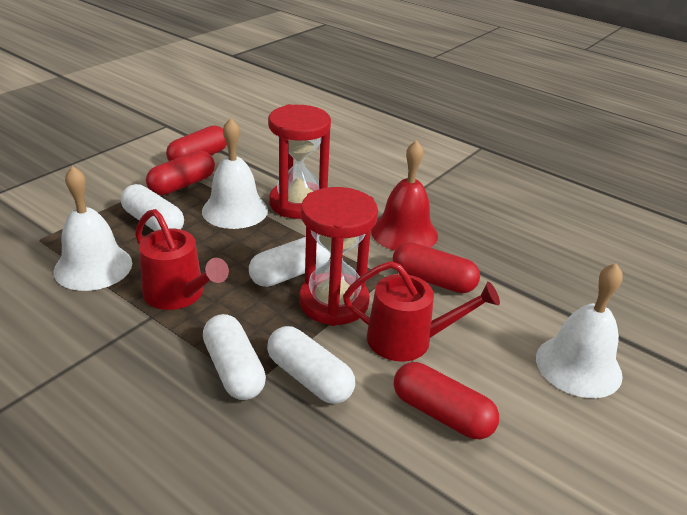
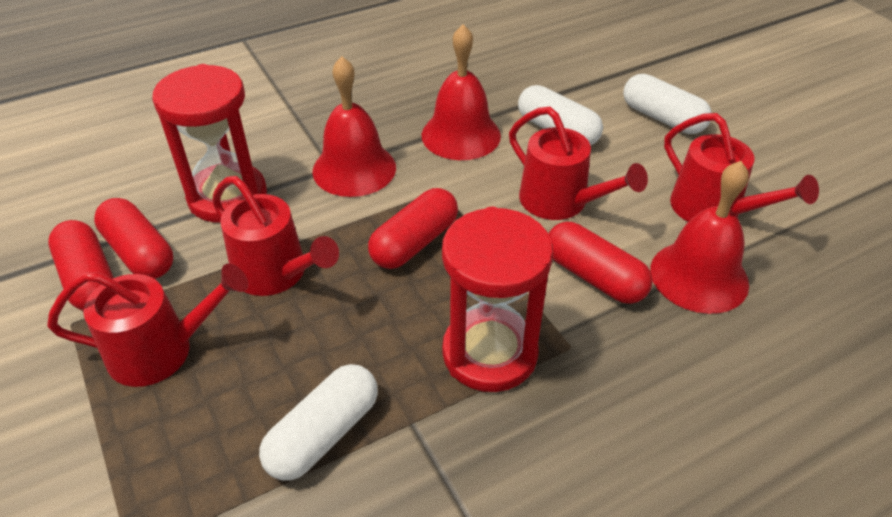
red bell: [371,140,438,251] = 1 -> [313,56,396,197] [422,24,501,160] [650,161,749,314] = 3
red watering can: [135,209,229,310] [343,261,500,362] = 2 -> [47,264,249,387] [212,176,339,296] [509,107,648,220] [664,113,819,222] = 4
white bell: [54,166,132,291] [202,118,268,229] [536,263,623,398] = 3 -> none = 0
white capsule: [121,184,184,231] [203,314,266,400] [249,237,331,287] [267,326,355,404] = 4 -> [259,364,378,481] [518,85,603,146] [623,74,712,134] = 3

